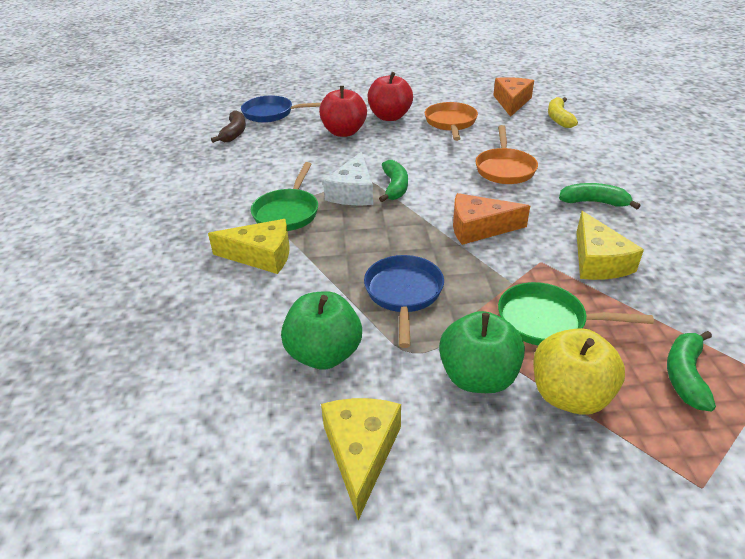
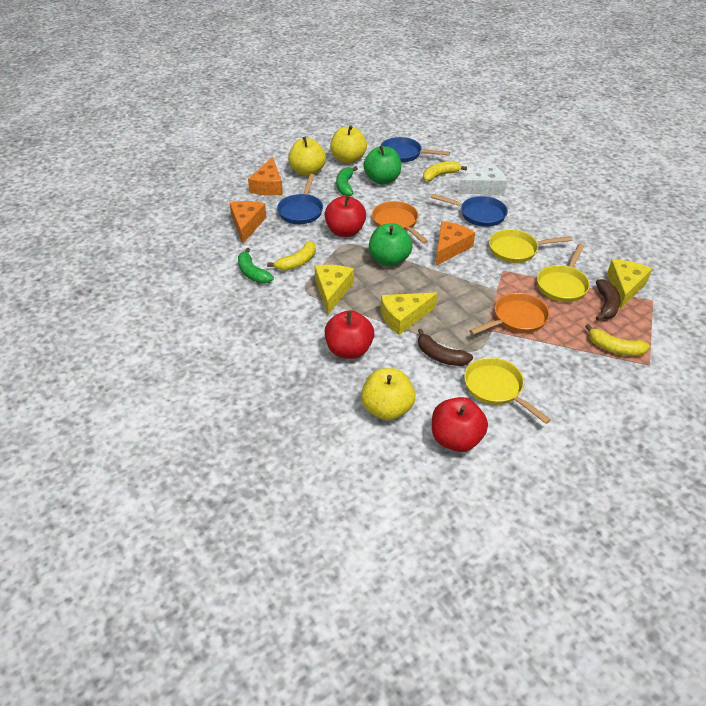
blue pan: [241,95,321,123] [364,255,444,348] = 2 -> [277,174,323,224] [381,137,450,163] [430,194,508,227] = 3
brown banana: [211,111,246,143] = 1 -> [418,329,473,366] [596,279,621,321] = 2
green banana: [379,160,408,202] [559,183,641,209] [667,331,716,412] = 3 -> [238,248,274,284] [336,166,358,196] = 2
green pan: [251,162,318,231] [498,282,654,346] = 2 -> none = 0
orange cheese: [453,193,530,245] [493,77,534,117] = 2 -> [230,201,266,244] [248,157,283,195] [436,221,475,266] = 3
red apple: [319,86,367,137] [368,72,413,121] = 2 -> [325,195,366,237] [325,310,374,359] [432,397,488,452] = 3
yellow apple: [533,328,625,415] = 1 -> [288,137,326,176] [330,125,367,163] [361,368,415,421] = 3
yellow banana: [548,97,578,128] = 1 -> [267,241,316,271] [423,161,467,182] [585,324,650,356] = 3
yellow pan: none = 0 -> [464,357,551,424] [489,229,573,263] [537,244,590,302] = 3

